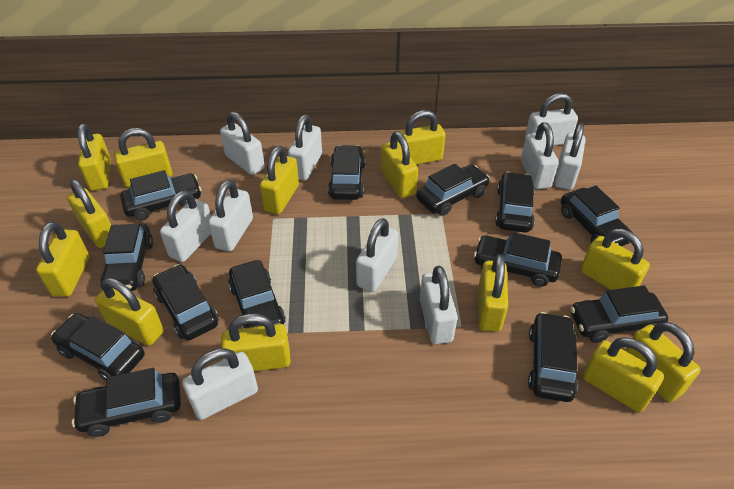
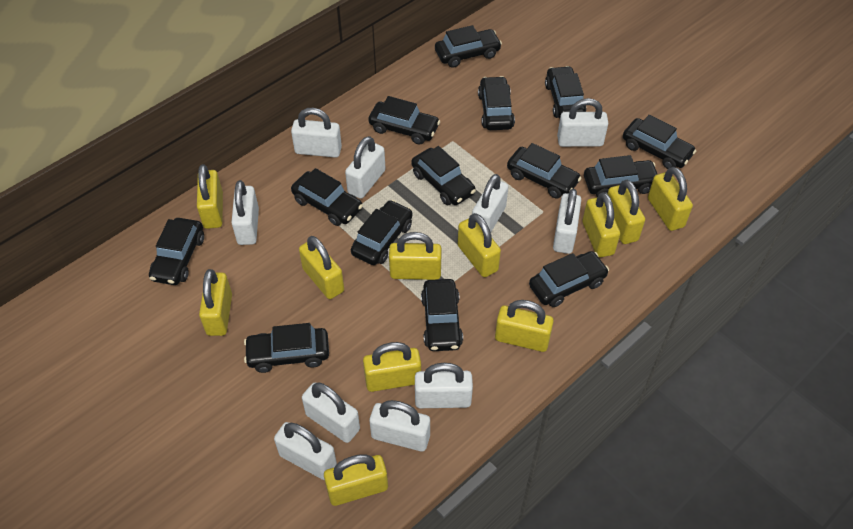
black car: [51,313,145,381] [72,368,181,437] [100,224,153,291] [120,170,201,221] [152,264,219,340] [228,260,286,328] [328,145,365,200] [416,164,490,216] [474,232,562,287] [495,172,535,233] [528,312,578,402] [561,185,633,246] [570,285,668,343] = 13 -> [149,218,204,285] [244,323,329,373] [291,168,363,226] [351,200,413,265] [368,96,440,145] [411,146,476,206] [421,279,463,351] [435,25,502,68] [478,76,515,130] [507,143,581,198] [529,251,609,307] [545,66,586,118] [584,155,657,197] [623,115,696,169] = 14
yellow padlock: [36,222,90,297] [67,179,111,248] [78,124,111,191] [95,278,164,346] [114,128,172,187] [221,314,291,371] [260,146,299,214] [381,131,418,198] [398,110,446,165] [478,254,508,332] [580,229,650,290] [583,337,664,412] [625,322,701,402] = 13 -> [197,164,223,229] [199,269,232,336] [299,236,344,299] [324,454,388,506] [363,342,421,392] [389,232,442,280] [458,213,501,277] [495,300,554,352] [582,192,620,257] [607,180,645,244] [648,167,693,231] = 11

